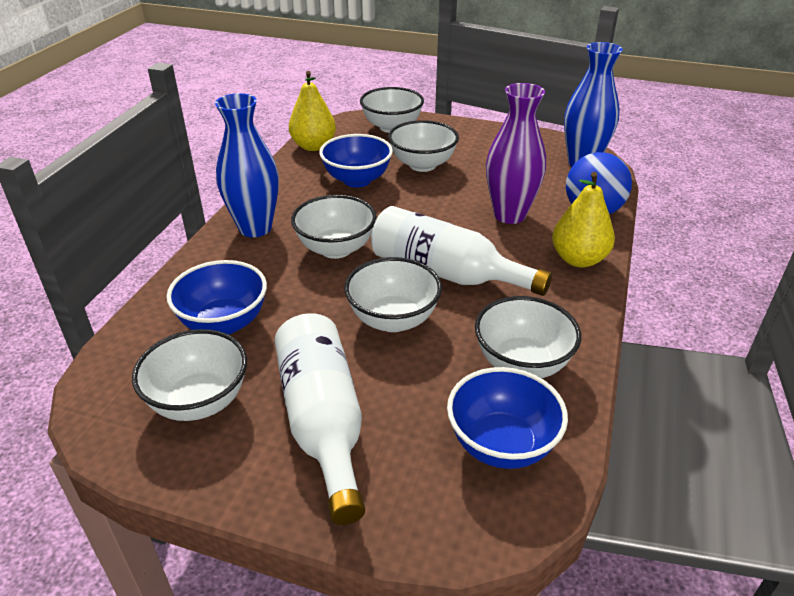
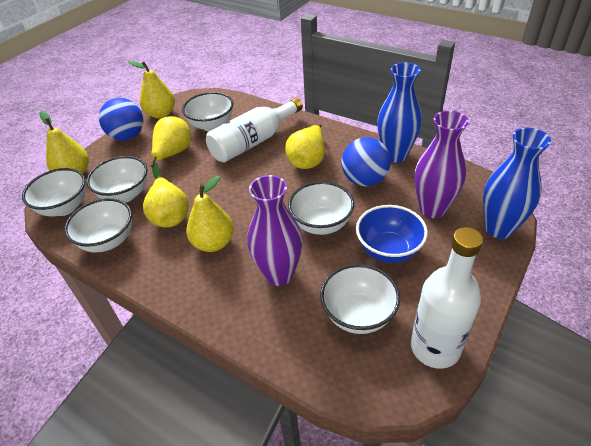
blue ball: [566,152,632,214] = 1 -> [99,98,143,141] [341,137,391,186] = 2
blue bowl: [166,260,267,335] [319,134,393,187] [447,367,568,469] = 3 -> [356,205,428,263] = 1
purple vase: [486,83,546,224] = 1 -> [247,175,303,286] [414,111,469,218] = 2
yellow pear: [289,71,336,151] [552,172,615,267] = 2 -> [40,110,89,174] [129,61,175,119] [143,175,189,228] [150,116,191,179] [186,176,234,252] [285,124,325,169] = 6

